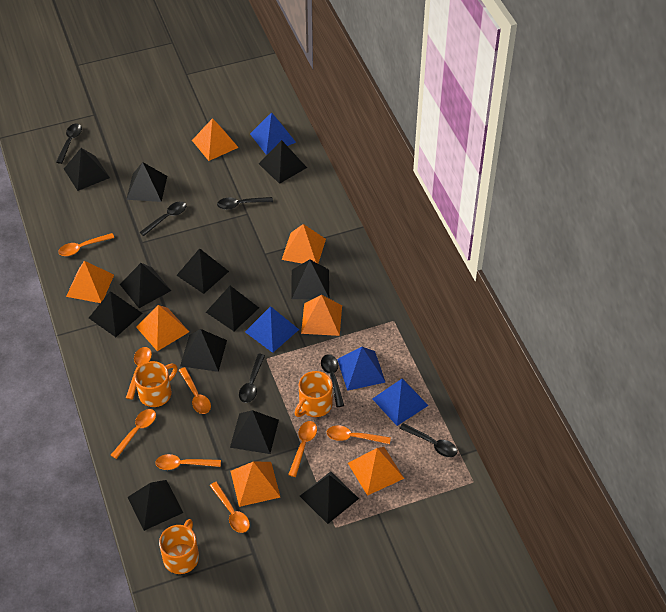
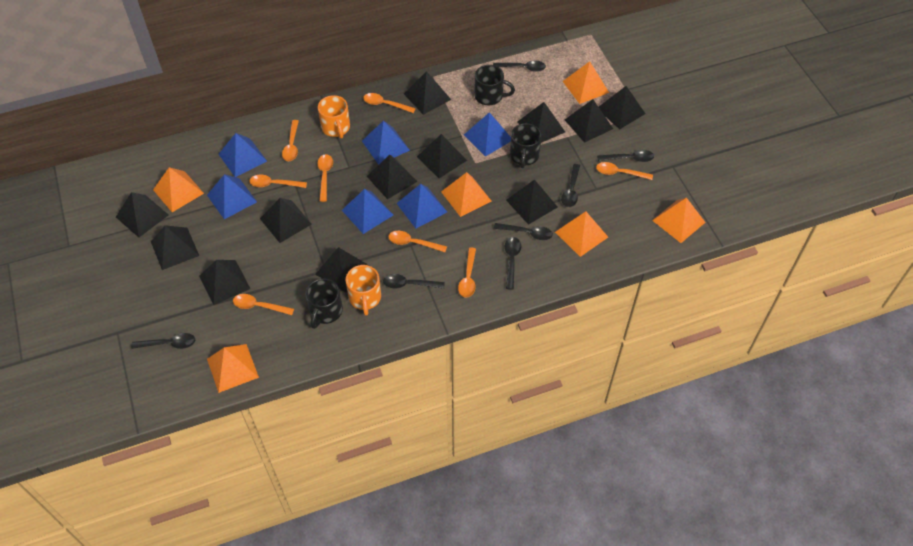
black mug: none = 0 -> [305,278,343,329] [474,65,515,105] [510,123,542,168] = 3
black spoon: [56,124,82,164] [140,201,186,236] [217,197,273,210] [239,354,265,403] [321,354,344,407] [399,423,458,457] = 6 -> [131,333,195,349] [383,274,445,289] [493,60,546,72] [494,223,553,240] [505,237,521,290] [561,164,580,207] [597,150,654,162] = 7
blue pyramid: [245,306,299,353] [250,112,296,155] [337,347,385,391] [372,379,429,426] = 4 -> [207,174,257,219] [218,133,267,177] [342,189,393,234] [362,121,410,165] [396,184,447,228] [464,112,511,157] = 6
orange mug: [134,361,178,407] [159,519,199,574] [295,371,333,417] = 3 -> [318,95,350,139] [345,265,381,316] = 2
orange pyramid: [66,261,114,303] [136,305,189,351] [192,118,239,161] [231,461,280,507] [282,224,326,264] [301,295,342,336] [348,447,404,496] = 7 -> [153,167,204,212] [207,344,259,393] [441,172,492,217] [555,211,608,257] [563,61,609,104] [652,198,706,243] = 6

